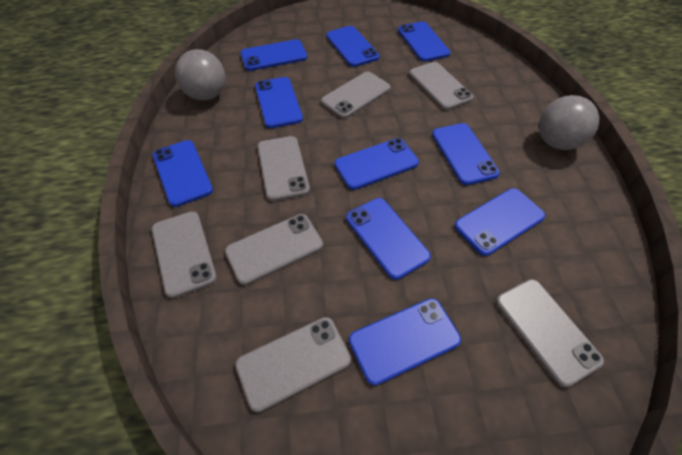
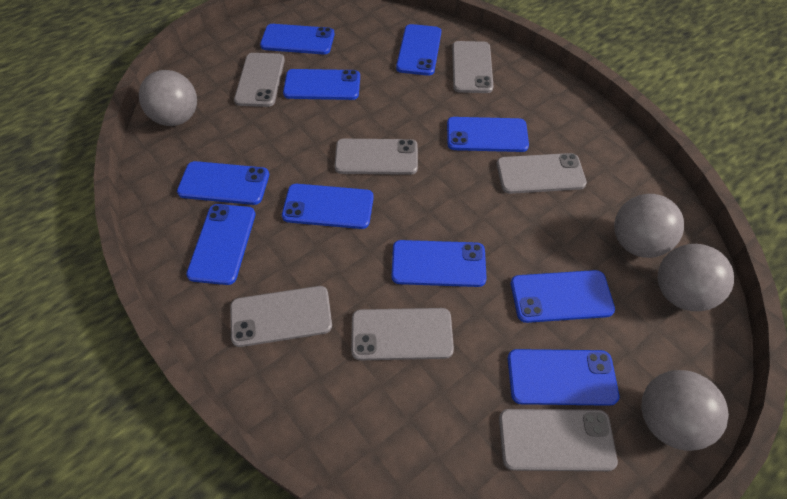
grey ball: [175,49,225,101] [539,95,599,150] = 2 -> [139,70,197,126] [614,194,684,258] [641,370,729,451] [658,244,734,311] = 4

